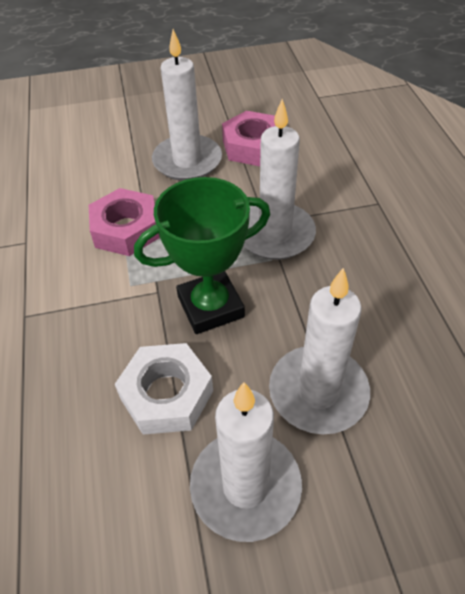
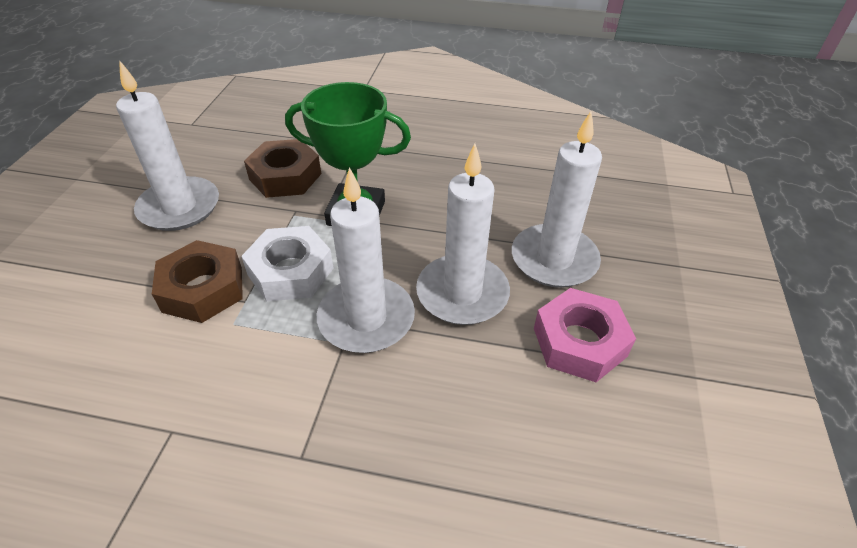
brown nut: none = 0 -> [152,240,243,323] [244,139,321,198] = 2
pink nut: [89,188,160,256] [222,111,276,166] = 2 -> [534,288,636,382] = 1

